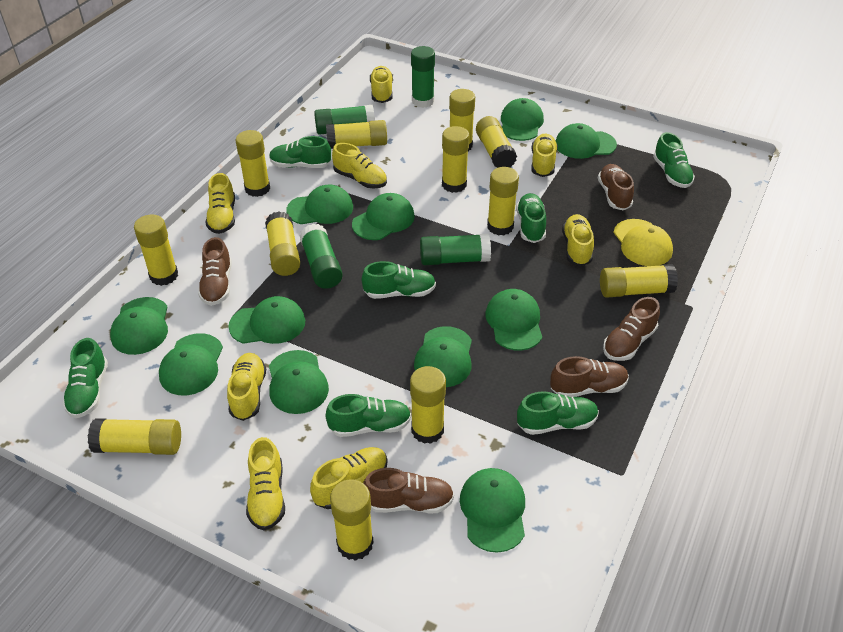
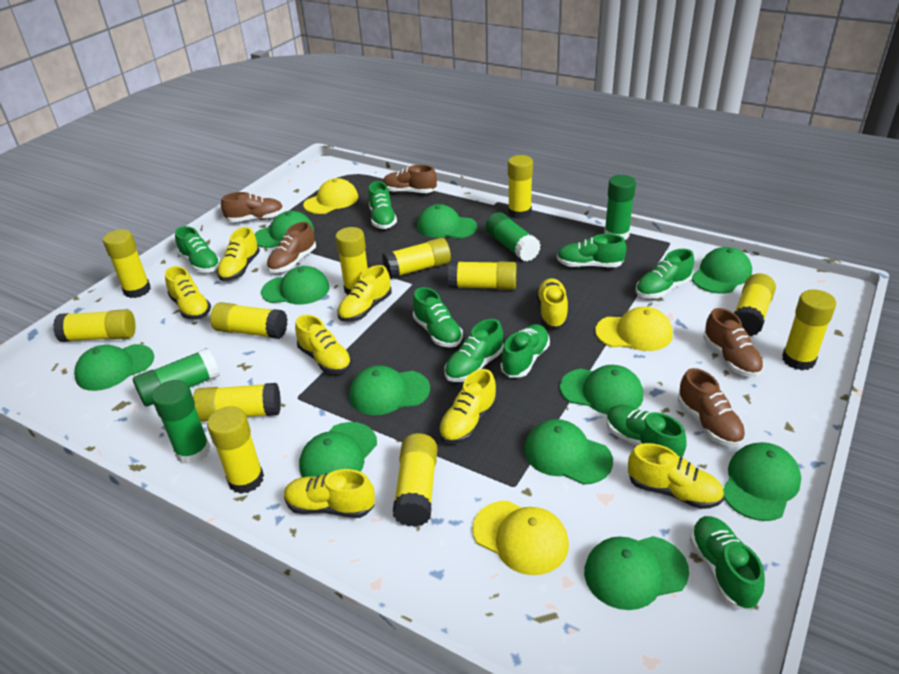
green shoe: [63,338,108,418] [269,136,331,168] [326,394,411,437] [362,261,436,299] [516,193,546,243] [517,391,599,435] [653,132,695,188] = 7 -> [175,226,221,273] [368,181,397,229] [413,287,463,347] [444,319,504,382] [500,324,550,378] [557,234,627,267] [607,405,687,457] [636,249,694,299] [690,516,765,610] = 9
yellow cap: [613,219,673,266] = 1 -> [303,178,358,214] [472,501,569,575] [595,307,672,351] = 3

